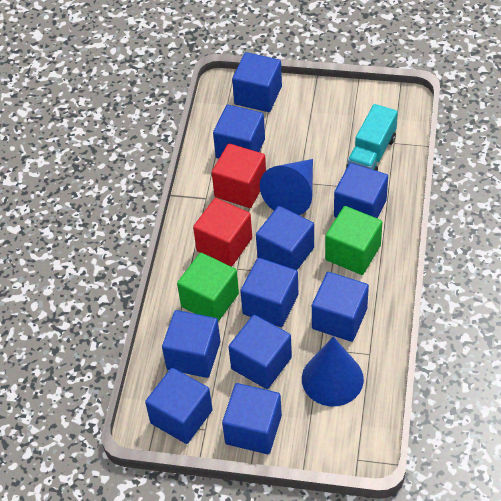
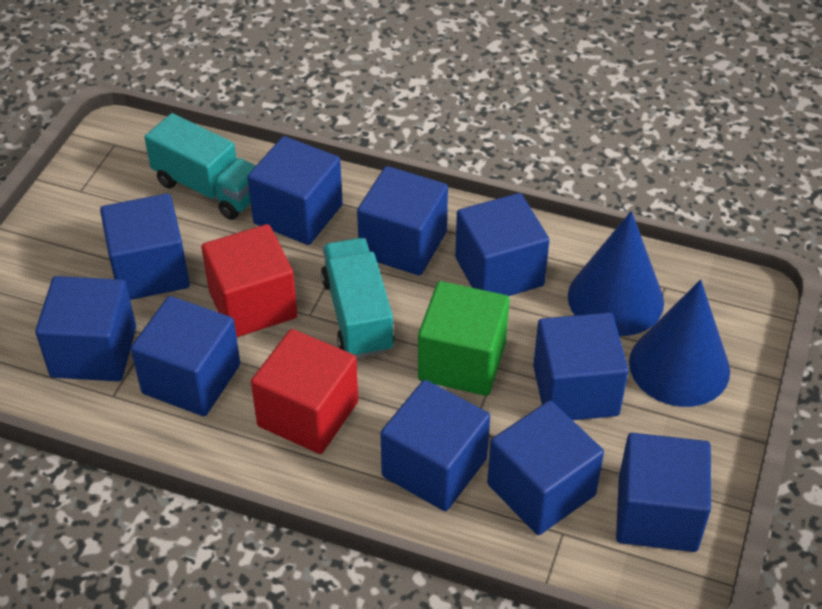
green cube: [177,253,239,322] [325,206,382,275] = 2 -> [418,281,510,396] = 1
turquoise truck: [346,104,398,171] = 1 -> [144,113,256,220] [321,238,395,359] = 2

